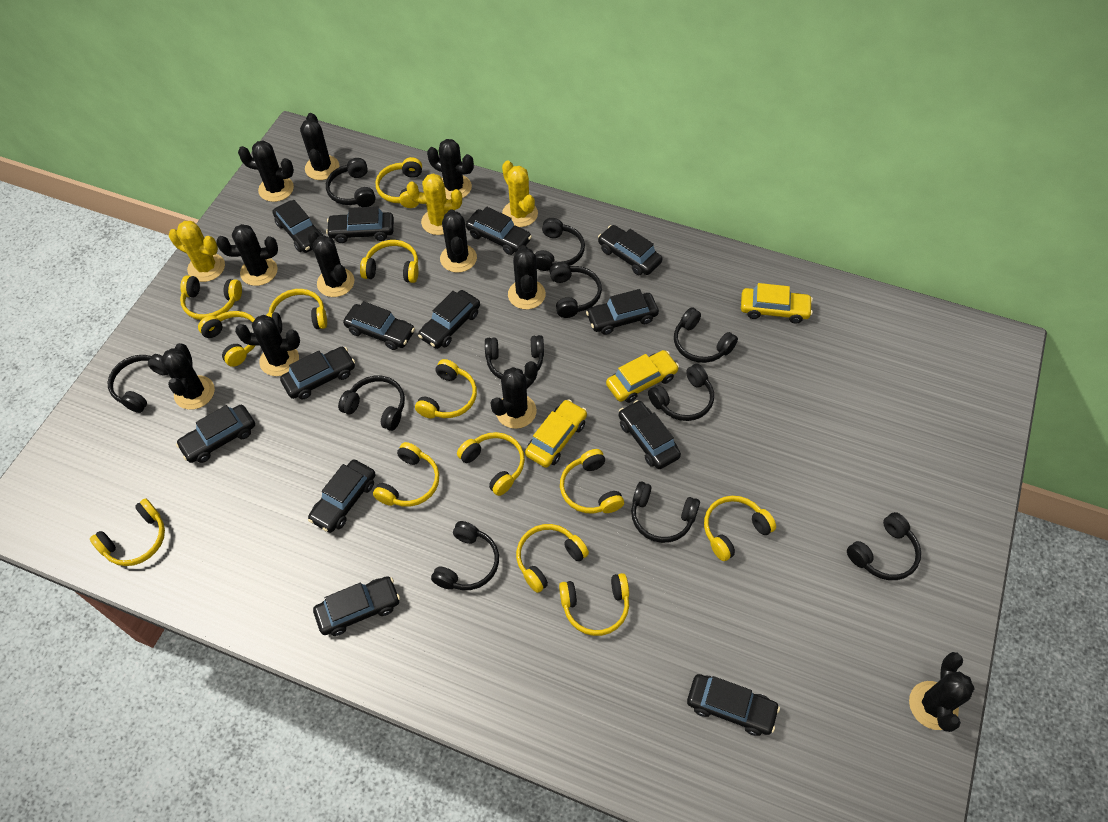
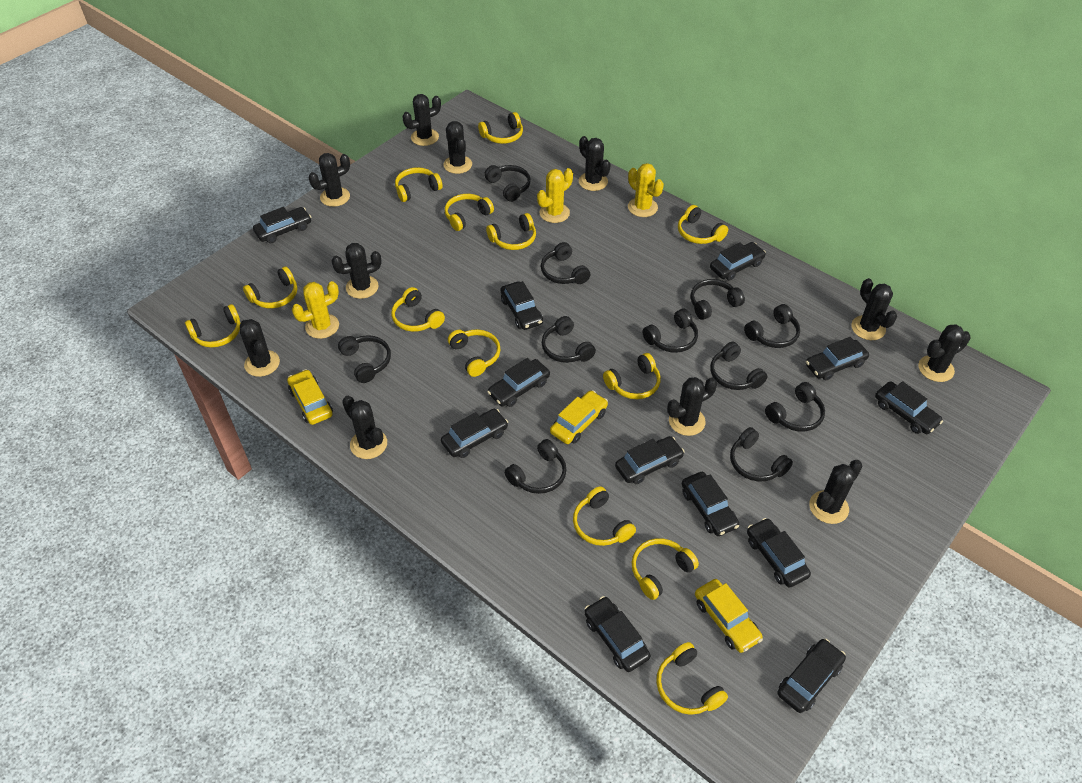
black car: [176,405,255,463] [272,200,323,253] [280,347,355,399] [308,460,376,533] [313,576,400,636] [326,206,394,243] [343,301,415,350] [418,290,480,349] [466,207,532,255] [586,289,659,335] [598,225,662,275] [618,400,681,469] [687,674,780,736] = 13 -> [253,207,311,243] [441,409,508,458] [487,358,550,407] [500,281,543,330] [584,596,650,672] [615,436,685,484] [682,472,739,536] [710,242,766,281] [747,518,811,588] [777,639,846,713] [806,337,869,380] [875,381,943,434] = 12

